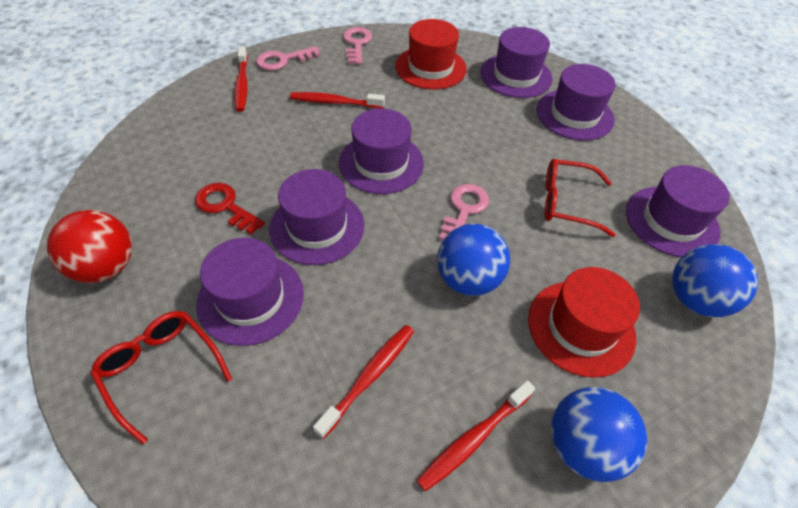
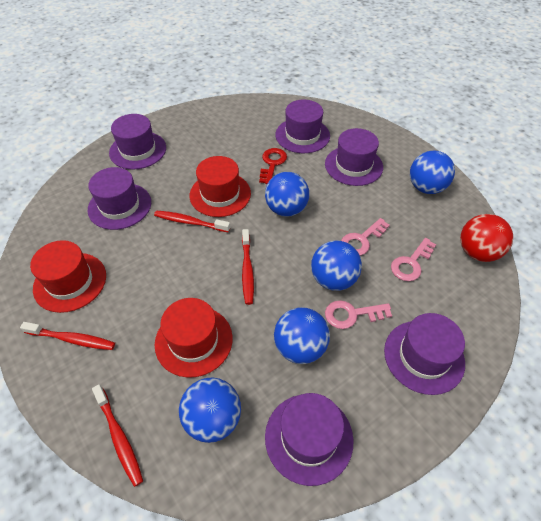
blue ball: [437,224,510,296] [551,387,647,482] [672,244,758,317] = 3 -> [179,377,241,443] [265,172,309,217] [274,307,330,364] [311,240,362,291] [410,151,455,194] = 5
red glasses: [90,311,232,444] [545,159,615,237] = 2 -> none = 0
red hat: [395,19,467,89] [528,267,640,378] = 2 -> [30,240,106,313] [155,298,233,378] [190,156,251,217] = 3

